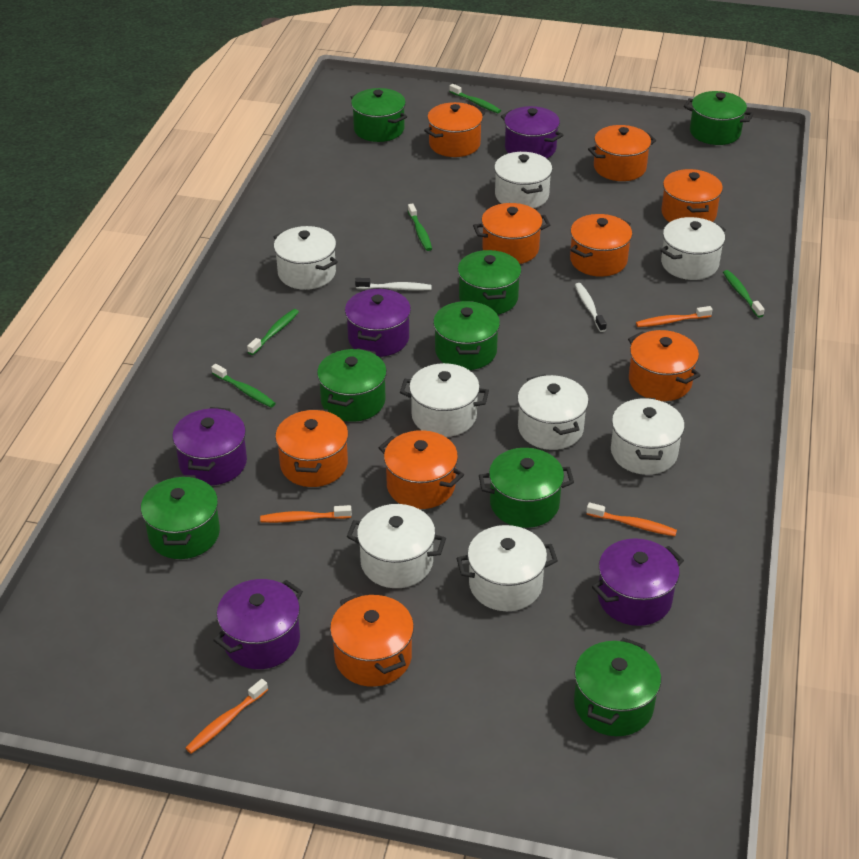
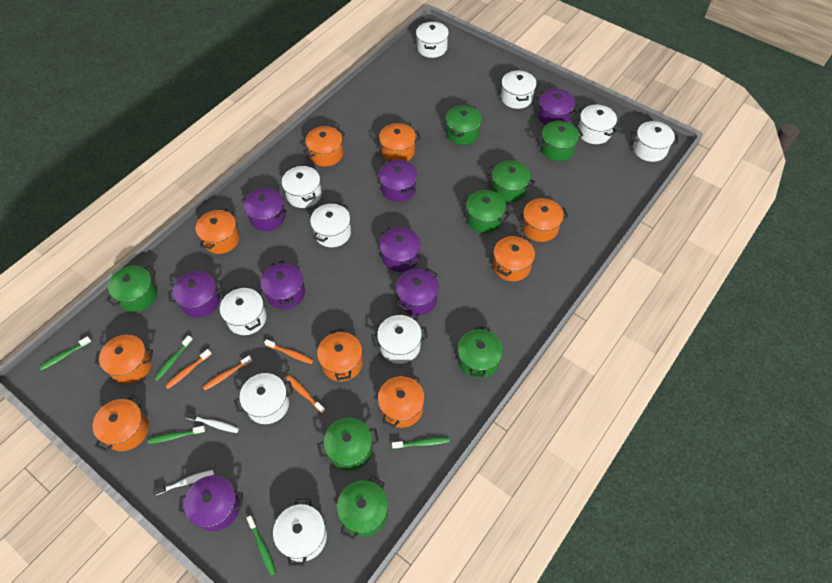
purple pot: [172,407,247,485] [213,579,303,669] [345,288,411,357] [501,106,563,159] [592,538,684,626] = 5 -> [168,271,222,318] [178,475,243,531] [241,188,287,231] [260,261,305,309] [379,159,417,202] [379,227,421,272] [396,268,439,315] [536,89,578,125] = 8
white pot: [274,226,338,290] [347,504,446,588] [400,363,489,437] [456,525,558,611] [494,152,552,209] [517,374,589,450] [611,397,685,475] [660,217,726,280] = 8 -> [220,287,267,335] [234,373,294,424] [273,499,327,566] [282,165,322,208] [310,202,351,247] [371,315,428,364] [416,21,449,58] [501,70,537,109] [578,105,617,144] [631,121,679,162] = 10

